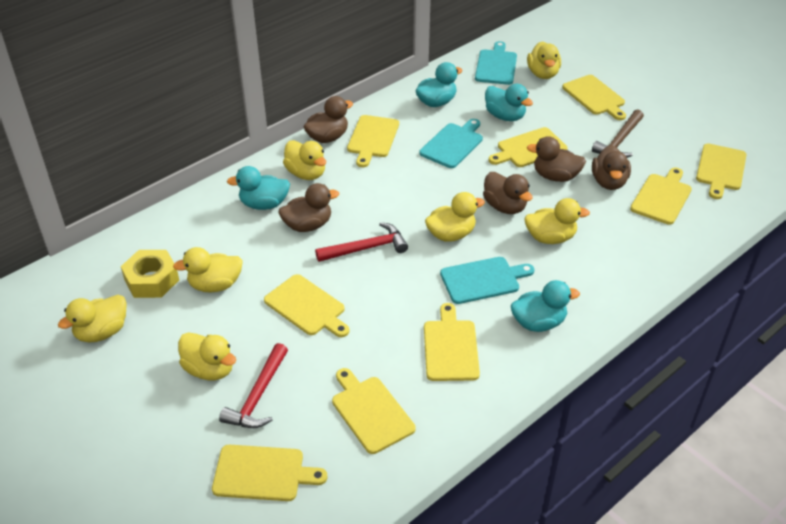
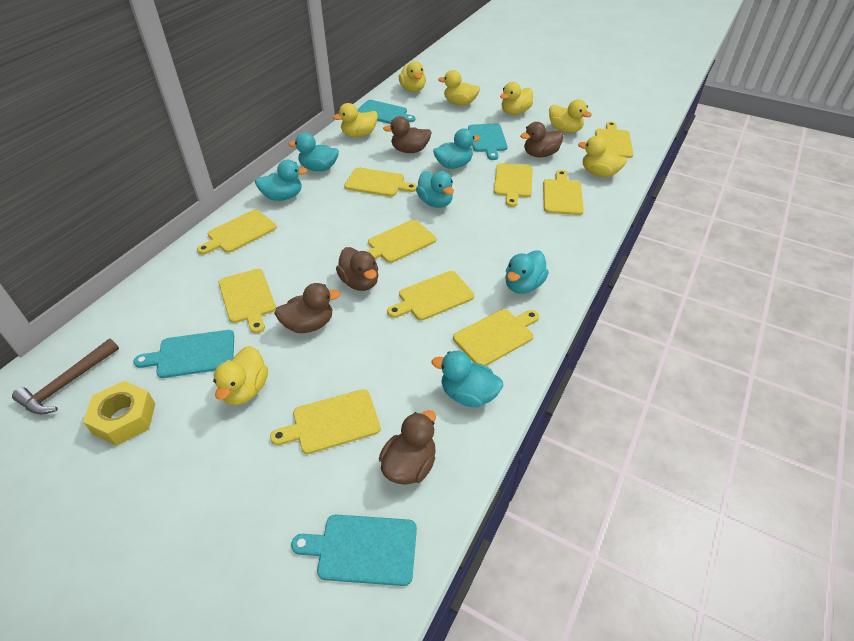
red hammer: [219,343,288,428] [315,222,408,262] = 2 -> none = 0
turquoise cutting board: [419,119,483,168] [440,257,535,304] [475,41,517,85] = 3 -> [134,330,234,378] [291,515,417,586] [357,100,415,124] [468,124,508,160] = 4
turquoise duck: [227,166,290,210] [416,62,462,107] [485,84,533,121] [511,280,580,332] = 4 -> [255,160,308,201] [289,133,339,171] [416,171,454,208] [432,351,503,407] [433,128,480,169] [505,250,549,294] = 6
yellow cutting board: [212,445,328,501] [264,274,349,337] [332,368,415,454] [347,115,399,167] [424,303,480,381] [489,127,568,167] [562,75,626,120] [630,167,692,225] [696,144,747,199] = 9 -> [197,210,277,255] [219,269,276,333] [270,389,381,454] [344,168,417,197] [367,220,436,263] [387,271,474,320] [453,309,539,366] [494,163,533,207] [543,170,584,215] [595,122,633,158] = 10

